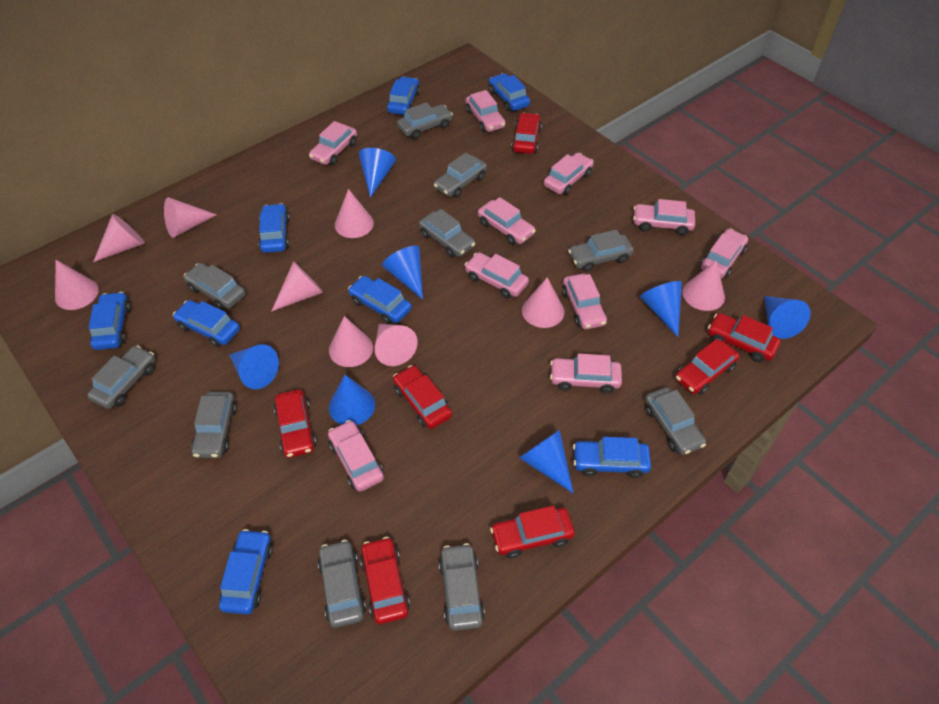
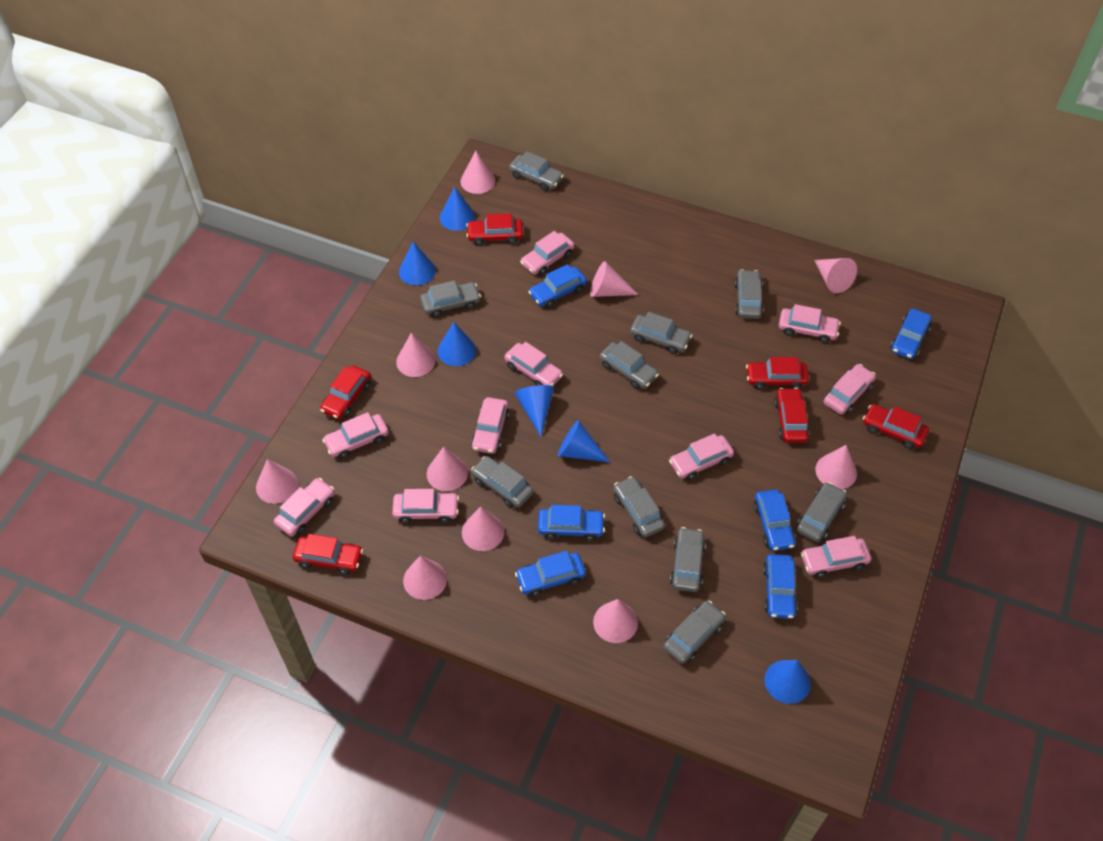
blue car: [89,292,131,350] [173,300,240,347] [219,529,273,614] [258,203,289,253] [348,276,412,324] [387,77,420,115] [489,73,530,111] [573,437,651,478] = 8 -> [515,551,586,597] [528,264,587,308] [538,505,605,541] [753,489,796,551] [763,554,798,619] [890,308,932,359] = 6
blue cone: [229,344,279,389] [329,375,375,425] [359,148,396,198] [382,246,423,299] [519,430,573,493] [640,281,682,337] [764,296,811,339] = 7 -> [399,241,436,285] [438,322,476,366] [440,187,475,231] [514,385,554,436] [558,420,610,462] [764,660,811,704] = 6
pink cone: [55,260,99,310] [93,214,145,262] [164,197,217,238] [271,261,323,312] [329,316,373,367] [335,189,374,238] [375,324,417,366] [522,278,564,328] [682,261,725,311] = 9 -> [256,459,298,504] [396,333,435,377] [403,555,447,600] [427,447,468,491] [461,151,495,194] [462,507,504,551] [590,261,638,297] [593,599,638,643] [814,258,857,293] [815,445,857,489] = 10
red car: [274,389,316,458] [360,537,410,624] [393,365,452,429] [490,506,575,558] [511,113,542,154] [675,339,740,395] [708,313,781,362] = 7 -> [293,534,363,575] [320,365,371,419] [466,214,523,246] [746,357,809,390] [774,388,809,443] [863,404,929,449] = 6

